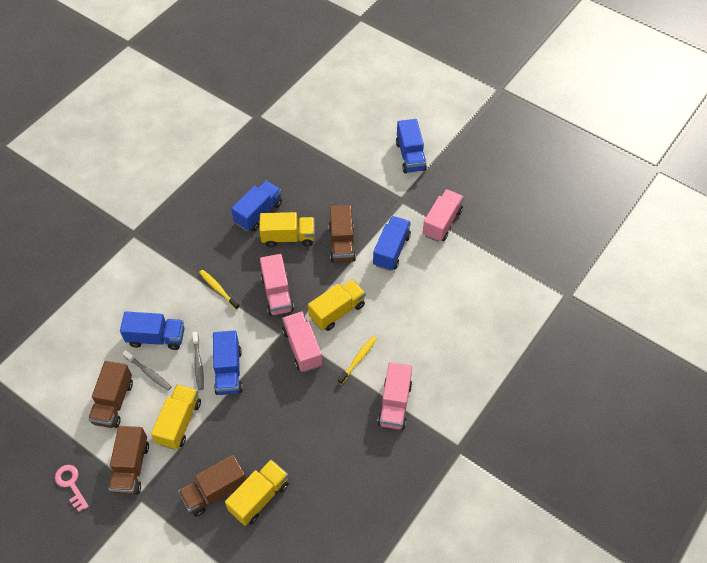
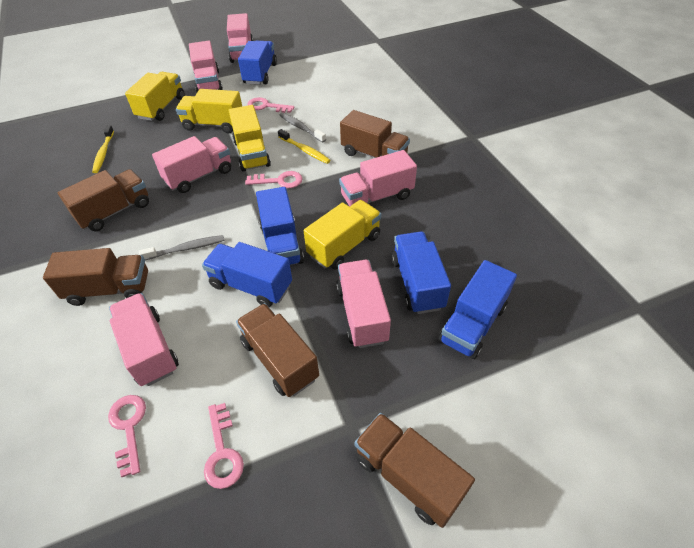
brown truck: [88,361,133,428] [108,426,149,495] [178,455,246,517] [329,205,356,263] = 4 -> [43,248,148,306] [58,169,149,231] [236,303,319,397] [340,110,410,158] [355,413,475,528] = 5
pink key: [55,465,89,512] = 1 -> [108,395,146,477] [204,403,244,489] [245,171,303,188] [247,97,294,113] = 4
pink truck: [260,254,294,316] [282,311,322,372] [378,362,412,429] [423,189,464,242] = 4 -> [109,293,179,386] [152,136,231,193] [189,41,223,92] [227,13,253,63] [336,260,391,348] [339,150,417,206] = 6

